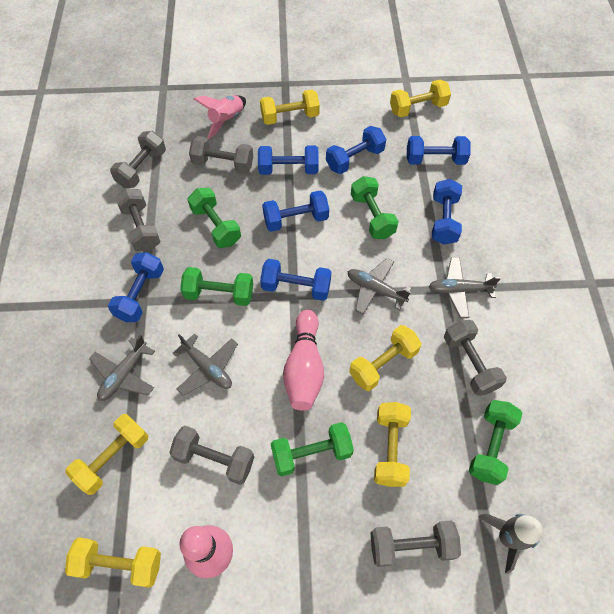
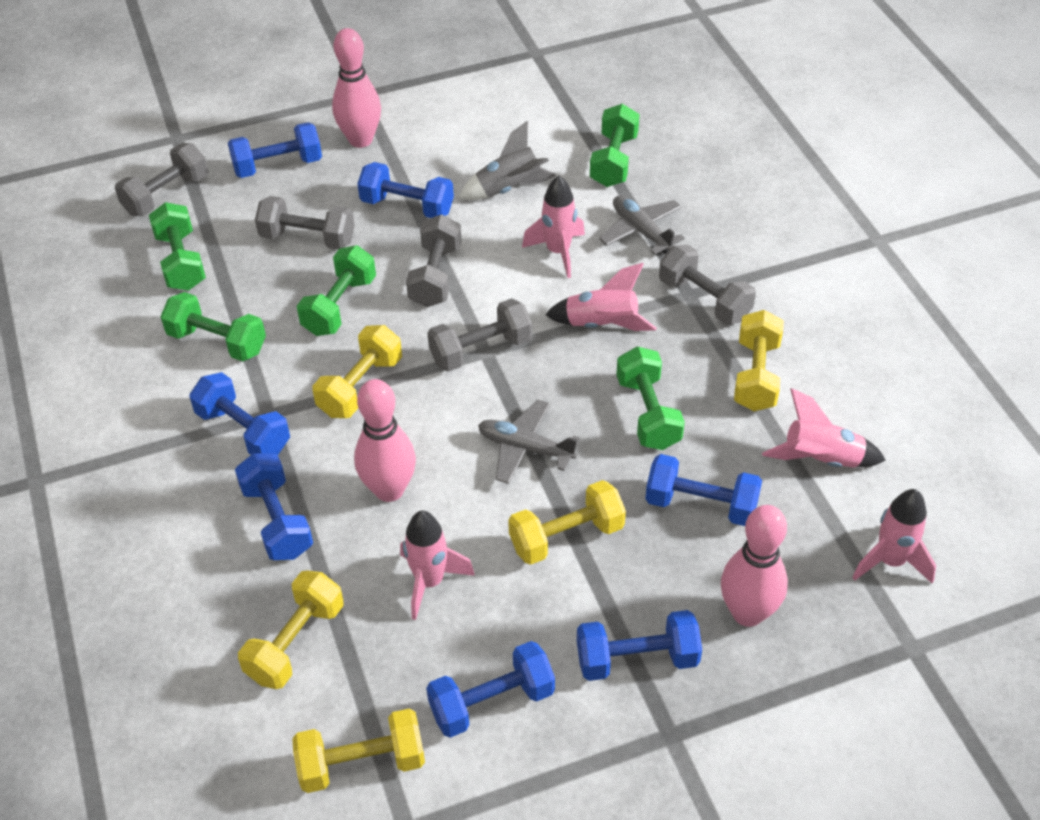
grey dumbbell: [110,131,166,188] [115,188,161,251] [169,426,254,485] [189,136,253,173] [370,521,461,567] [444,320,507,396] = 6 -> [115,143,208,216] [255,196,355,250] [406,214,462,307] [427,298,532,372] [659,244,756,325] = 5
grey plane: [89,335,155,401] [173,333,238,395] [348,258,412,314] [429,257,501,318] = 4 -> [478,400,580,484] [599,196,685,255] = 2
pink bowling pin: [179,525,233,578] [283,310,324,411] = 2 -> [332,28,381,148] [354,379,416,502] [721,505,788,627] = 3
pink rocket: [194,95,246,139] = 1 -> [400,511,475,620] [522,176,585,278] [545,263,657,331] [762,388,886,468] [852,489,936,584] = 5
yellow dumbbell: [65,414,148,495] [65,537,161,588] [260,90,320,125] [349,325,422,391] [374,402,411,487] [390,80,451,117] = 6 -> [238,571,344,689] [292,708,425,793] [312,325,402,418] [508,480,626,565] [734,310,784,411] = 5

